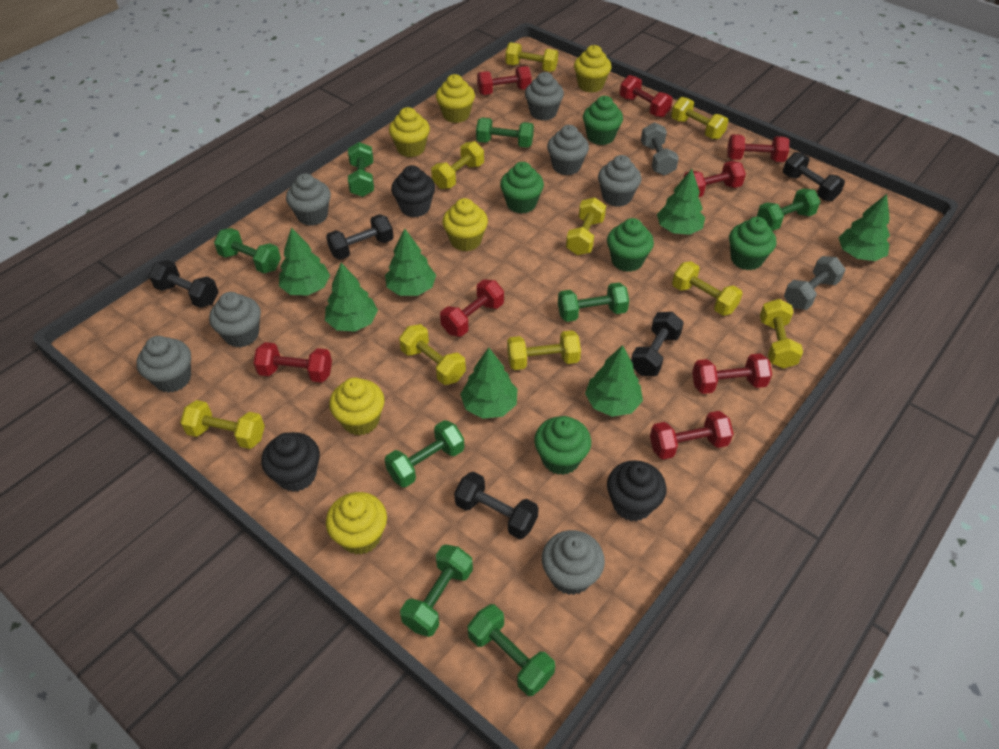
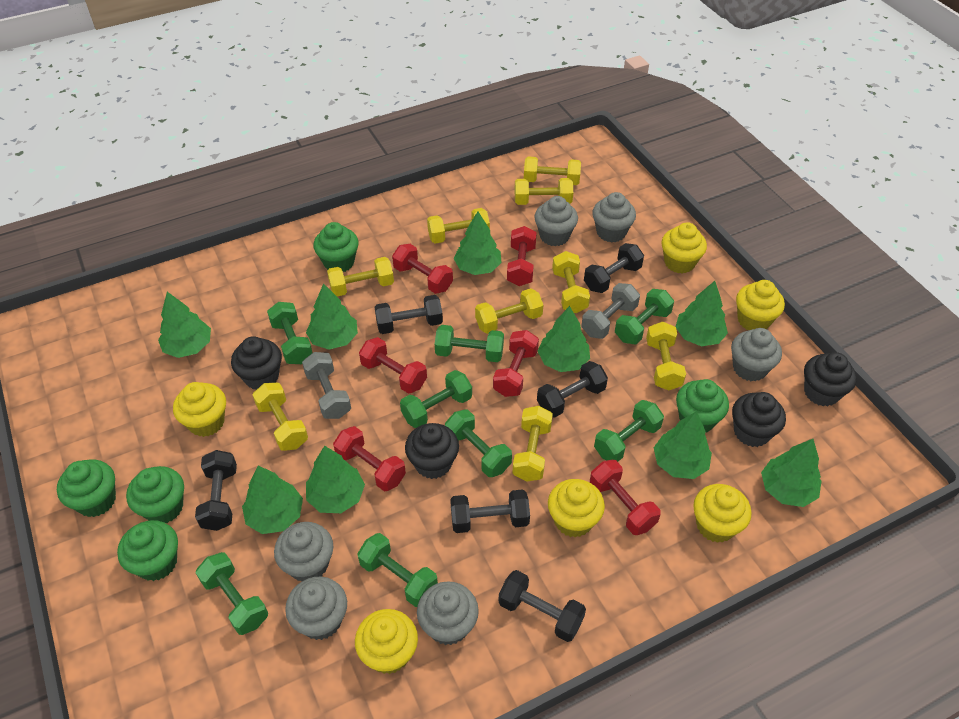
black cupcake: [261,432,320,492] [391,165,435,217] [607,460,666,521] = 3 -> [231,336,282,390] [405,423,459,479] [732,392,786,447] [804,352,857,406] = 4
black dumbbell: [149,260,218,308] [326,214,394,260] [454,471,539,539] [631,312,684,376] [783,152,845,201] = 5 -> [195,450,237,531] [375,295,443,334] [450,489,530,533] [498,570,586,642] [537,361,608,418] [584,243,644,293] = 6
green tree: [279,228,330,296] [325,263,378,332] [385,228,436,296] [460,348,517,419] [585,345,643,417] [657,169,705,235] [839,194,890,261] = 7 -> [158,292,211,358] [242,466,303,534] [306,283,358,350] [306,446,365,513] [454,212,502,275] [538,306,590,372] [654,411,712,479] [676,281,728,346] [761,439,821,507] = 9
grey cupcake: [137,336,191,393] [209,292,261,348] [286,173,331,226] [525,72,564,120] [542,530,605,595] [547,125,589,175] [598,155,642,207] = 7 -> [274,522,333,581] [285,577,347,640] [417,581,479,645] [534,196,578,246] [592,192,636,243] [731,328,782,382] = 6
red dumbbell: [254,342,332,383] [440,279,504,337] [477,66,532,95] [620,75,673,117] [650,411,734,460] [684,161,746,197] [692,353,772,394] [727,134,789,162] = 8 -> [333,426,406,491] [359,337,427,394] [392,244,453,294] [493,330,539,397] [507,226,537,286] [590,460,661,535] = 6

